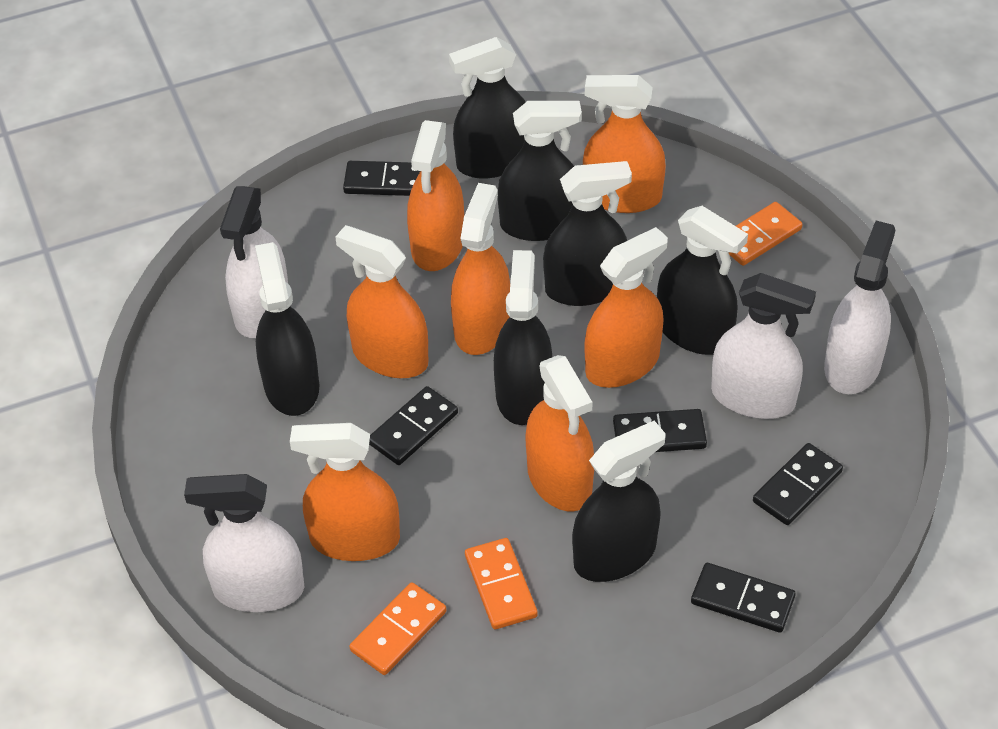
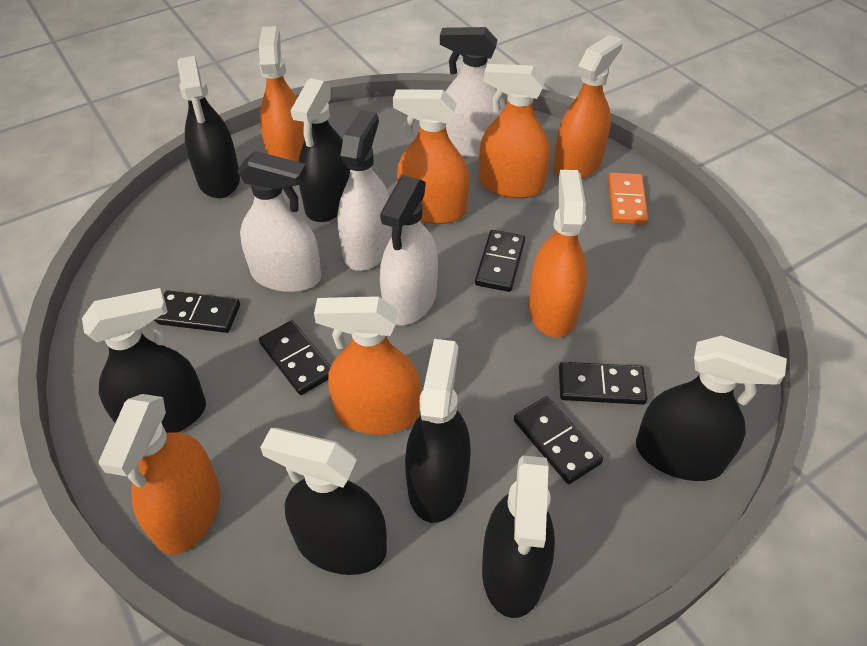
orange domino: [349,582,446,675] [465,538,538,629] [729,202,803,266] = 3 -> [608,172,648,225] = 1

